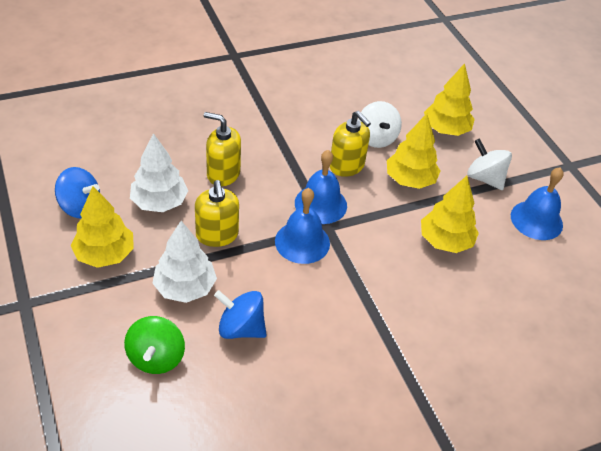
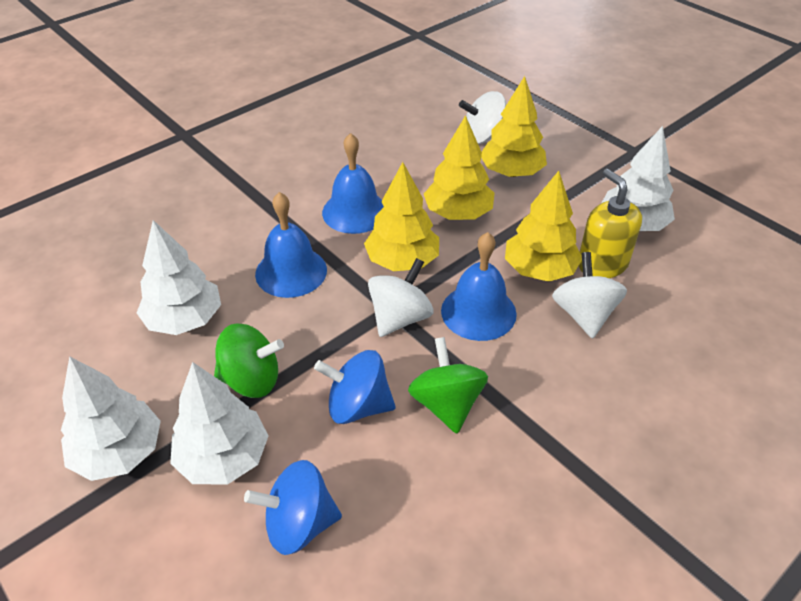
green spinning top: [124,316,185,374] = 1 -> [214,323,284,398] [408,337,488,434] = 2
white spinning top: [358,101,402,148] [467,138,512,190] = 2 -> [368,258,434,337] [459,91,506,144] [552,252,627,339] = 3
white tree: [130,133,188,212] [153,221,217,303] = 2 -> [61,356,161,481] [137,220,221,335] [170,362,269,485] [602,126,675,231] = 4
yellow soap dispenser: [195,180,239,247] [204,112,241,186] [330,111,371,177] = 3 -> [579,169,642,278] = 1

